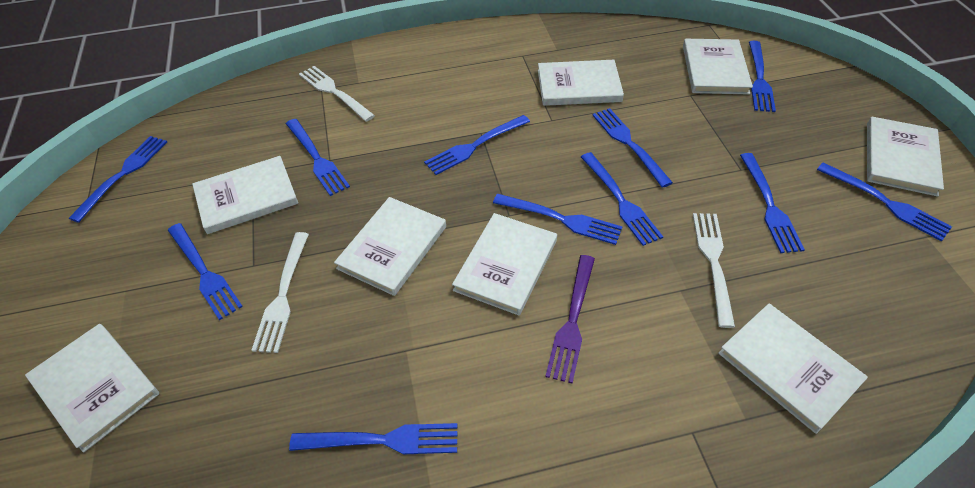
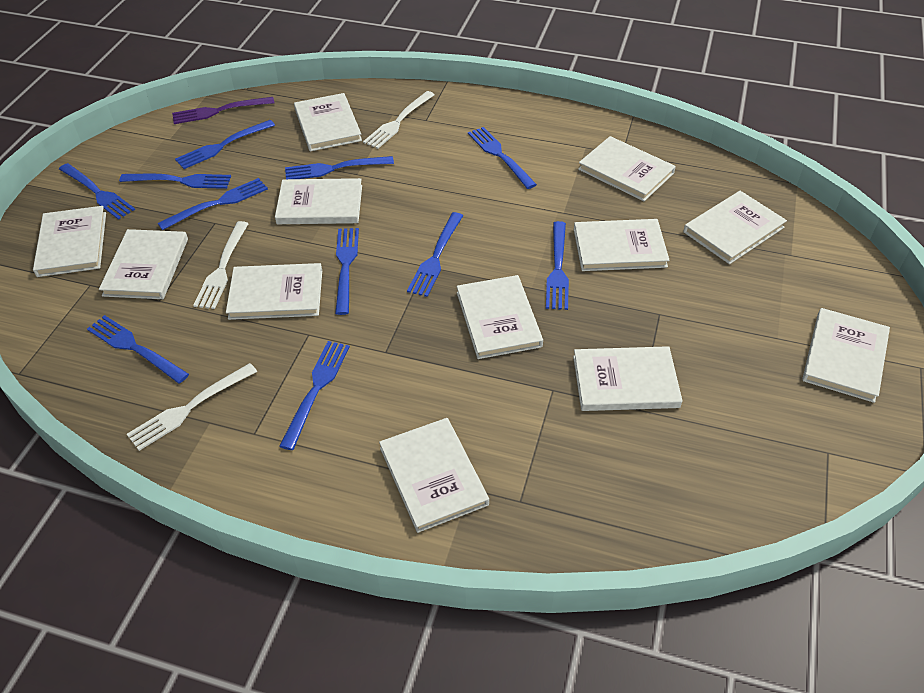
white book: [25,324,159,453] [192,156,298,234] [334,197,446,296] [452,213,557,315] [538,60,624,106] [683,39,753,95] [718,304,868,434] [867,117,944,197] = 8 -> [33,206,106,277] [99,229,188,299] [226,263,322,320] [275,178,362,224] [294,93,362,152] [379,418,489,533] [457,275,543,359] [573,346,682,411] [574,219,670,271] [578,136,676,201] [683,191,787,264] [802,308,890,403] = 12

